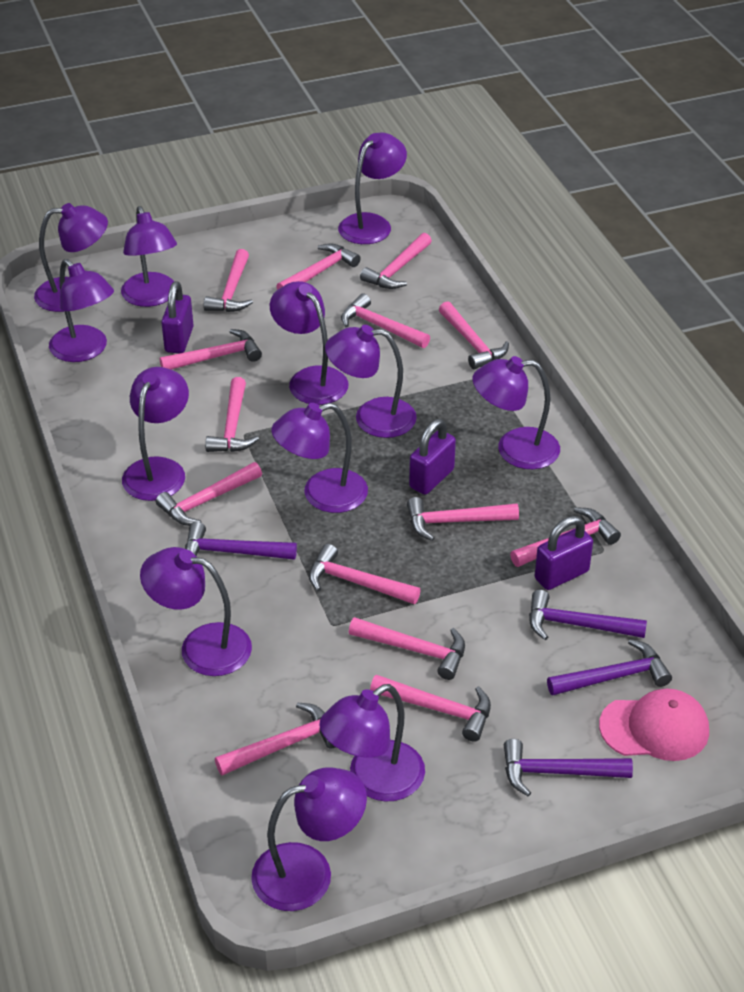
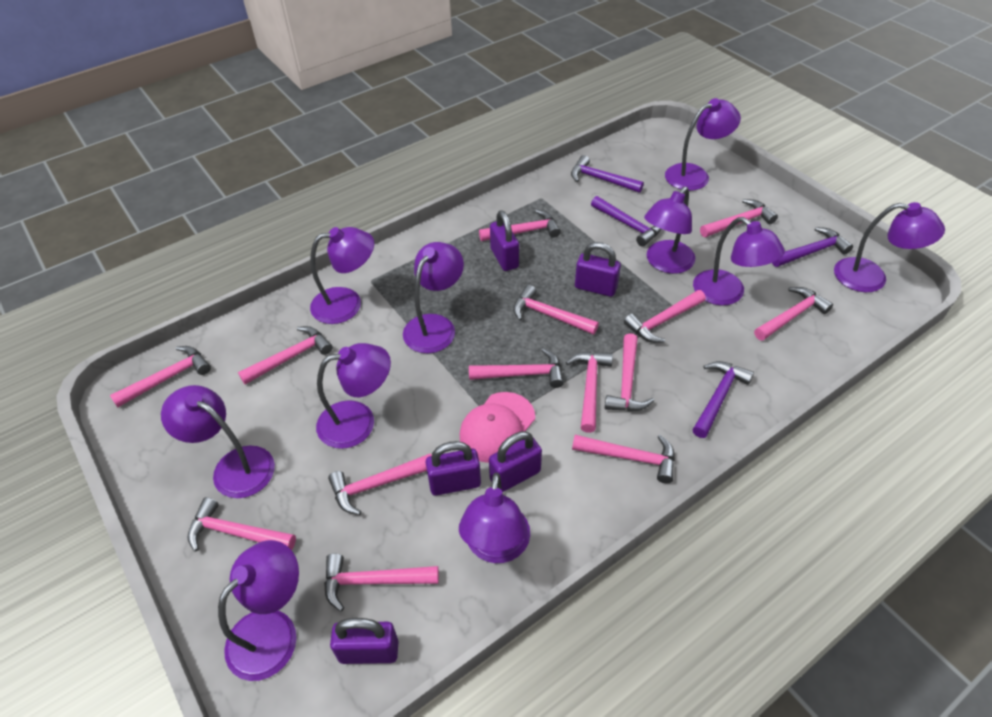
purple lamp: [34,203,108,312] [49,259,114,362] [121,206,177,307] [122,367,189,501] [140,547,252,676] [251,767,367,911] [270,281,348,405] [271,403,368,513] [319,684,425,801] [325,325,417,438] [338,132,407,244] [473,356,560,469] = 12 -> [161,385,275,498] [218,540,299,681] [310,227,374,324] [316,343,391,449] [403,242,464,353] [459,473,530,563] [644,187,695,274] [665,98,741,191] [693,217,785,305] [834,202,945,292] = 10
purple padlock: [161,281,194,353] [409,419,456,495] [535,516,593,590] = 3 -> [330,618,398,664] [426,441,481,496] [489,431,542,492] [490,210,519,271] [575,242,621,297] = 5

